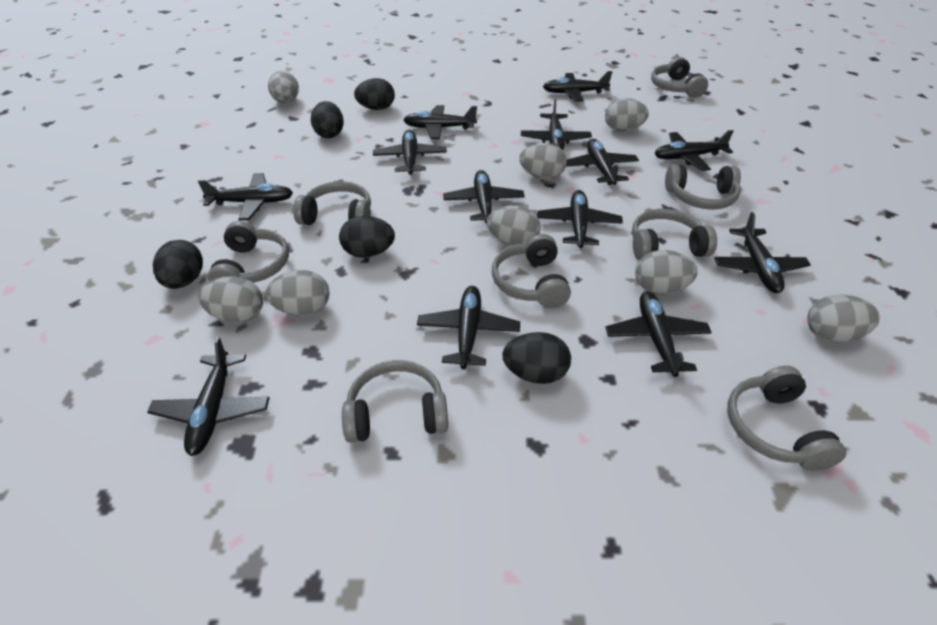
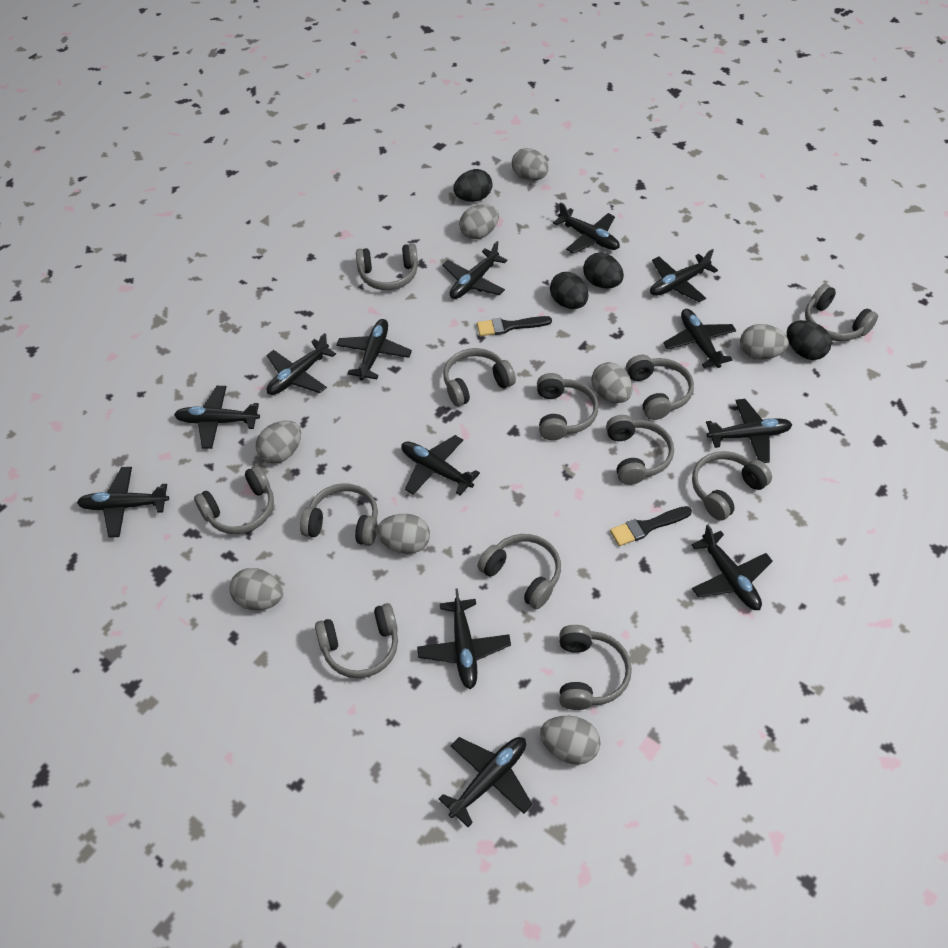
black brush: none = 0 -> [477,316,552,336] [610,506,692,546] = 2
black egg: [153,240,203,289] [311,101,344,138] [339,216,395,258] [354,78,395,110] [502,332,571,384] = 5 -> [453,169,492,202] [550,272,588,309] [583,253,624,289] [787,320,832,360] = 4
grey headphones: [208,221,289,283] [293,181,371,225] [342,360,448,443] [492,234,571,308] [632,209,717,260] [651,57,708,98] [665,164,741,210] [727,366,846,471] = 8 -> [194,465,274,534] [300,483,378,546] [315,603,398,678] [356,244,418,290] [443,348,516,407] [477,534,561,609] [537,373,599,440] [559,625,632,710] [606,415,674,485] [626,354,694,420] [692,451,772,521] [805,284,878,341] = 12

